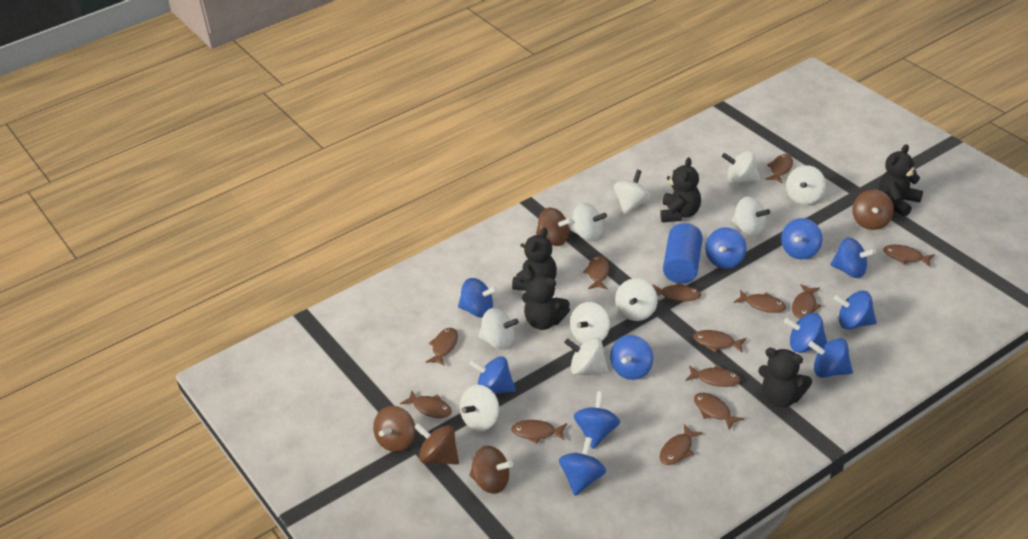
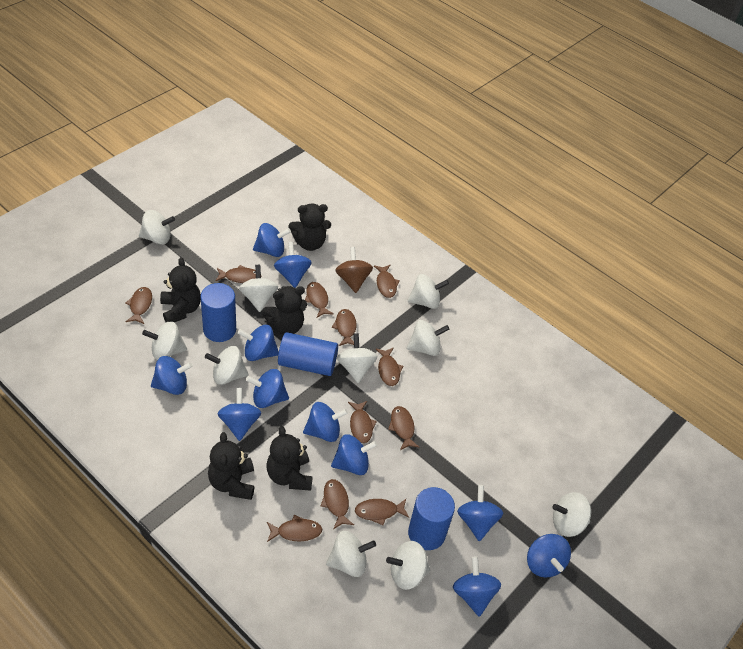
blue cylinder: [663,223,703,284] = 1 -> [200,283,236,342] [278,332,338,376] [408,487,455,550] = 3
brown fish: [400,391,452,418] [426,328,458,366] [511,420,567,444] [583,255,609,289] [652,282,701,301] [660,424,703,465] [685,365,741,387] [693,330,747,353] [694,393,744,430] [734,290,786,313] [765,154,793,183] [792,284,821,319] [883,245,935,267] = 13 -> [125,287,152,324] [215,265,256,283] [267,515,322,542] [305,282,334,318] [321,479,354,529] [332,309,356,346] [348,401,377,443] [355,499,409,525] [374,265,400,298] [376,348,403,386] [388,406,419,450] = 11
brown spinning top: [373,406,415,452] [414,423,459,465] [470,446,513,494] [536,208,572,246] [852,189,894,230] = 5 -> [335,247,373,293] = 1

